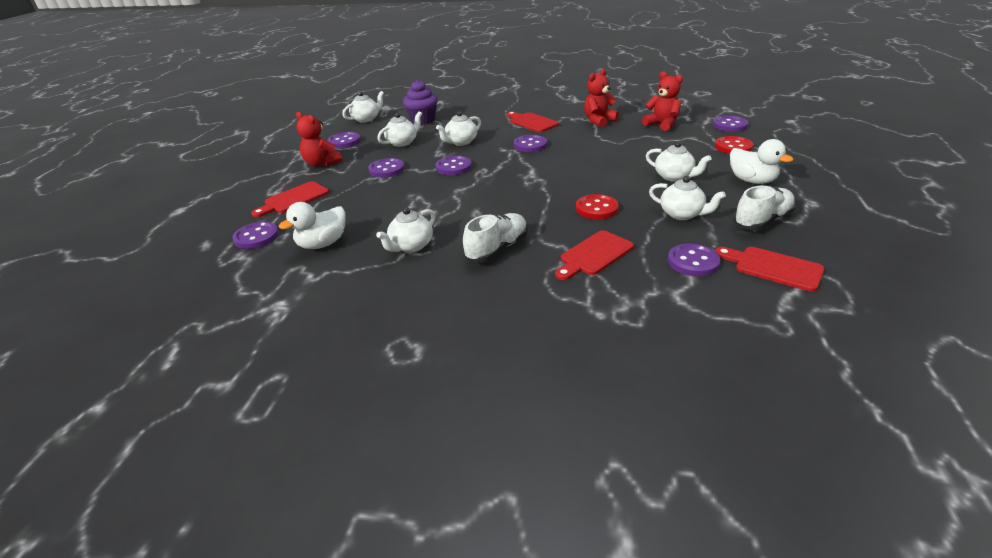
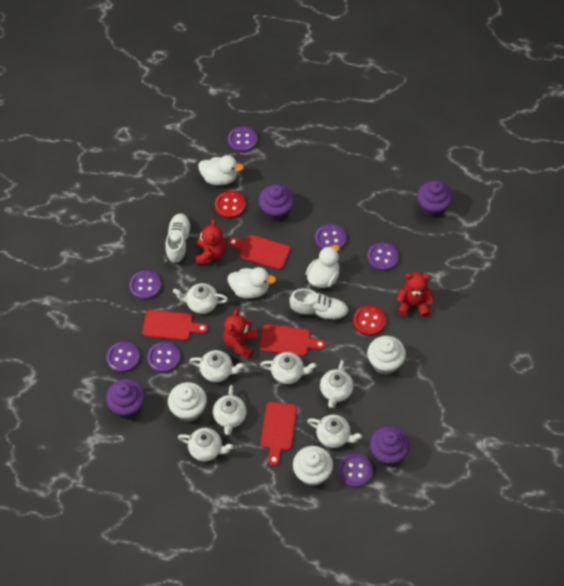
purple cupcake: [403,80,438,125] = 1 -> [106,379,145,419] [259,185,294,222] [370,426,410,466] [417,181,453,218] = 4
white cupcake: none = 0 -> [168,382,207,422] [293,446,333,486] [367,336,406,375] = 3
white duck: [279,202,346,249] [730,139,793,184] = 2 -> [198,155,244,185] [227,267,276,298] [306,245,340,288] = 3
white teapot: [342,91,384,123] [376,207,436,253] [377,111,422,147] [436,111,481,146] [646,141,712,182] [649,176,726,220] = 6 -> [173,283,228,314] [178,428,234,461] [190,350,244,382] [213,385,247,435] [260,352,317,384] [307,415,362,448] [320,360,354,408] = 7

